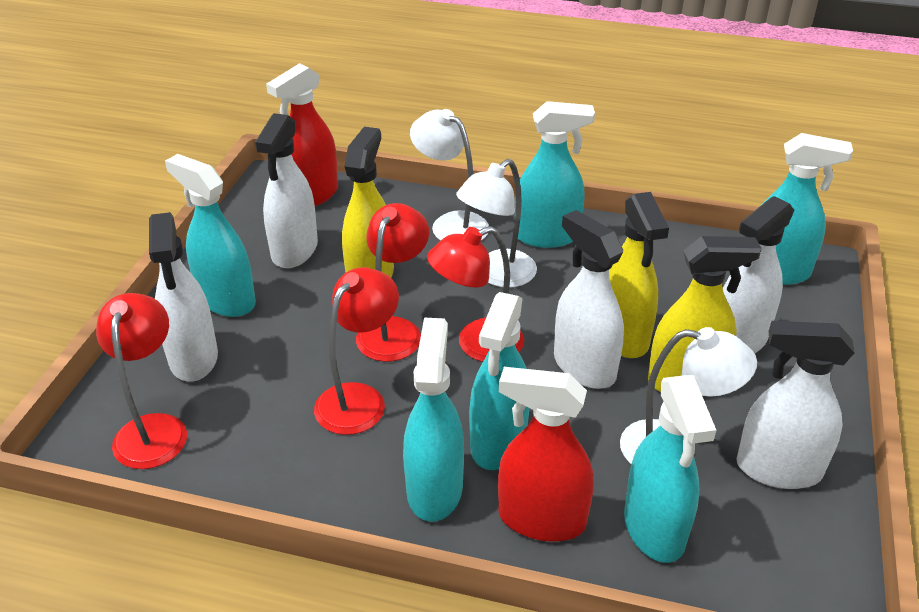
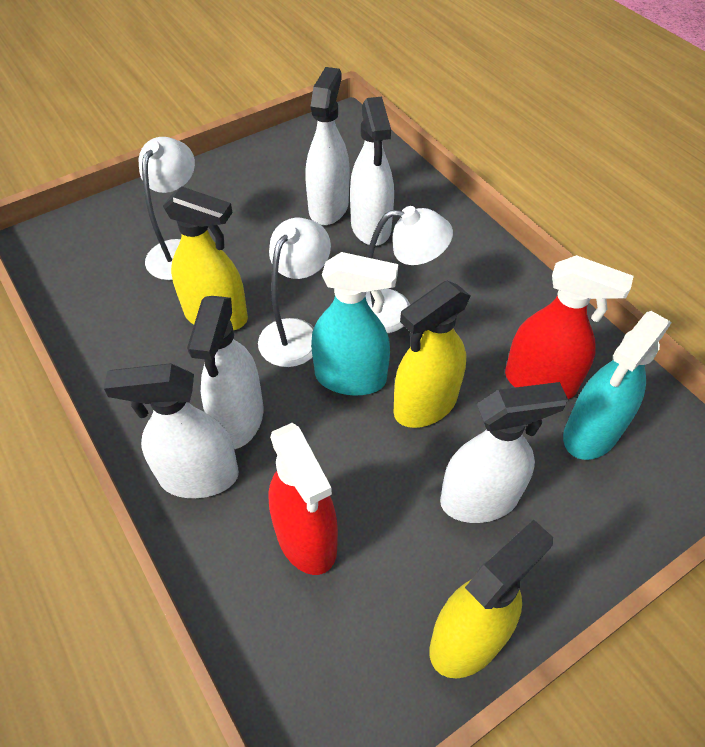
red lamp: [96,293,187,469] [314,267,399,435] [356,203,429,362] [427,226,524,362] = 4 -> none = 0
turquoise spray bottle: [165,154,256,317] [403,317,464,522] [469,292,529,470] [515,101,595,248] [624,375,716,563] [763,133,853,285] = 6 -> [311,252,398,396] [563,311,672,460] = 2

